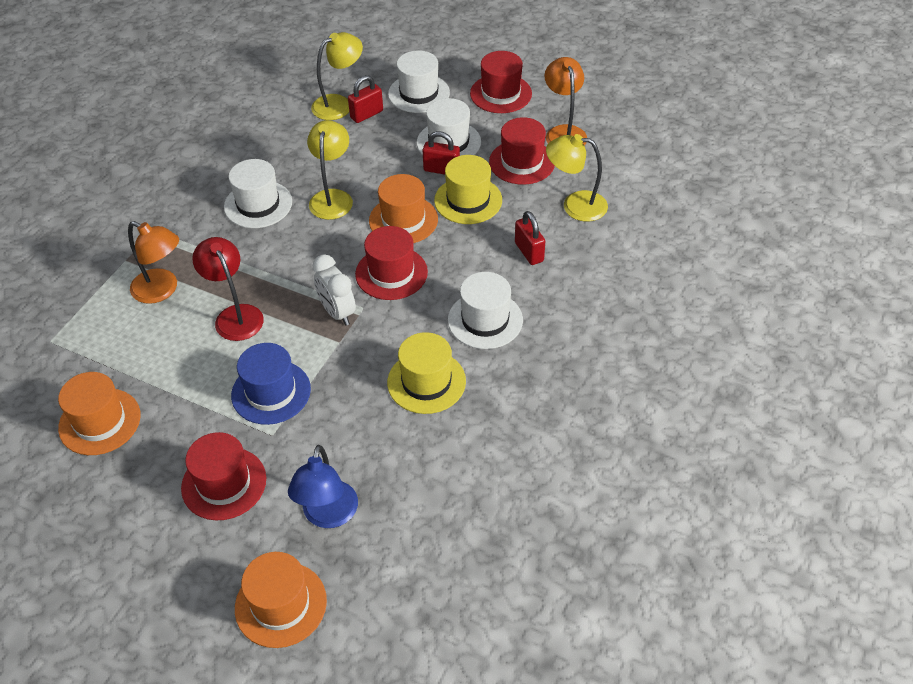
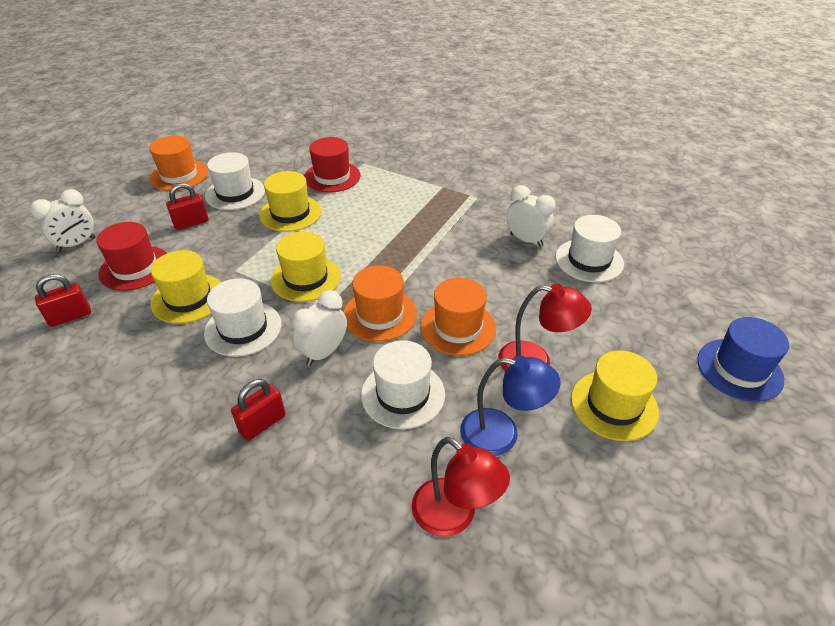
orange lamp: [128,221,179,304] [545,57,587,146] = 2 -> none = 0
red hat: [181,432,266,520] [355,226,428,300] [470,51,532,113] [489,117,555,185] = 4 -> [96,222,167,291] [304,137,361,192] = 2
red lamp: [192,237,264,341] = 1 -> [412,437,510,537] [498,284,592,372] = 2
white clock: [313,254,356,326] = 1 -> [30,189,96,252] [292,290,347,366] [506,185,556,247] = 3
yellow hat: [387,332,466,414] [434,155,502,224] = 2 -> [150,250,221,324] [259,171,321,232] [271,231,341,302] [571,350,659,441] = 4
yellow lamp: [307,120,353,220] [311,32,363,120] [546,134,608,222] = 3 -> none = 0

